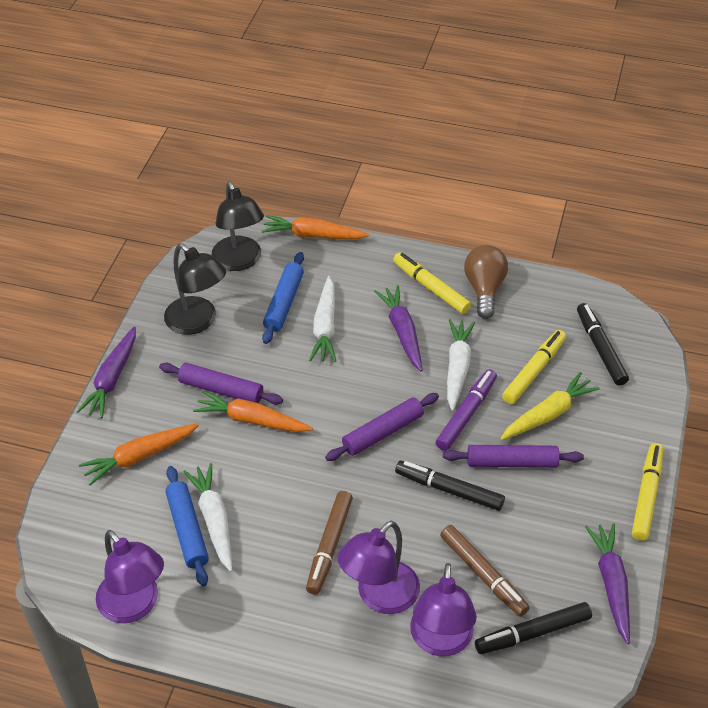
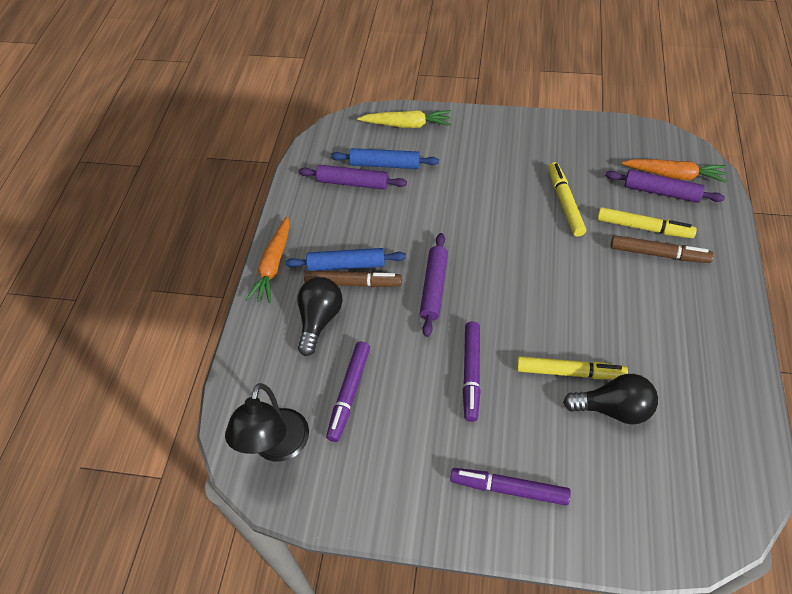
black lamp: [164,244,226,335] [212,181,264,271] = 2 -> [225,383,309,462] = 1
black light bulb: none = 0 -> [297,277,343,356] [563,374,658,424] = 2
black marker: [395,461,505,511] [475,602,592,654] [577,303,629,386] = 3 -> none = 0
brown light bulb: [464,245,508,319] = 1 -> none = 0
orange carrot: [79,423,199,486] [193,391,313,432] [262,215,370,239] = 3 -> [246,216,290,303] [621,159,727,183] = 2
purple carrot: [77,327,136,418] [374,285,423,371] [585,523,630,644] = 3 -> none = 0
purple lamp: [96,530,164,623] [337,521,420,614] [410,563,477,656] = 3 -> none = 0
purple marker: [435,369,497,451] = 1 -> [326,341,370,442] [450,468,571,505] [463,322,481,422] = 3
white carrot: [184,463,232,572] [309,276,336,362] [447,319,475,411] = 3 -> none = 0

